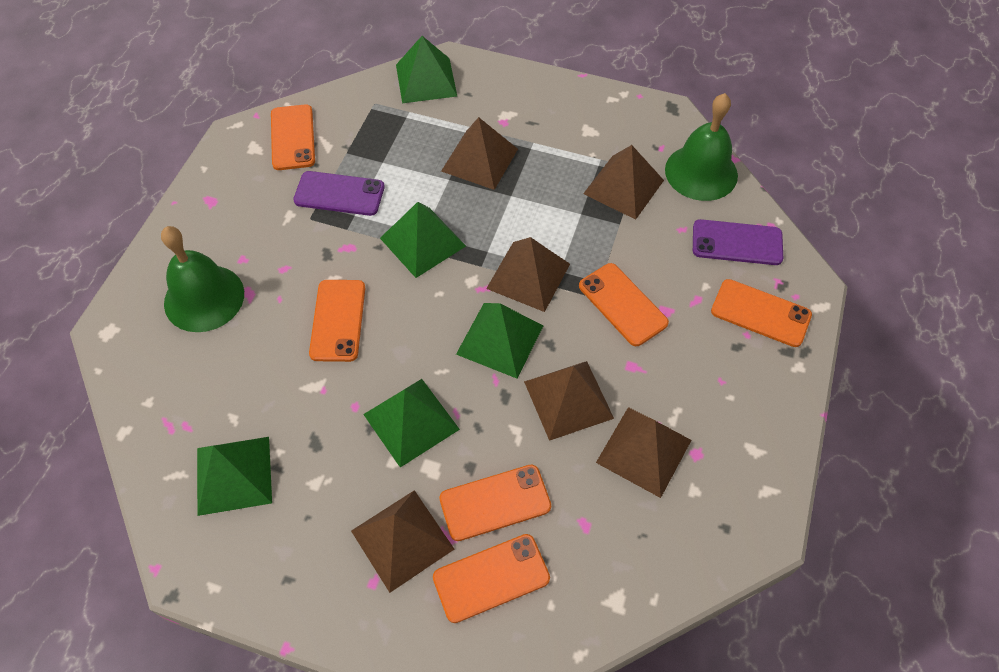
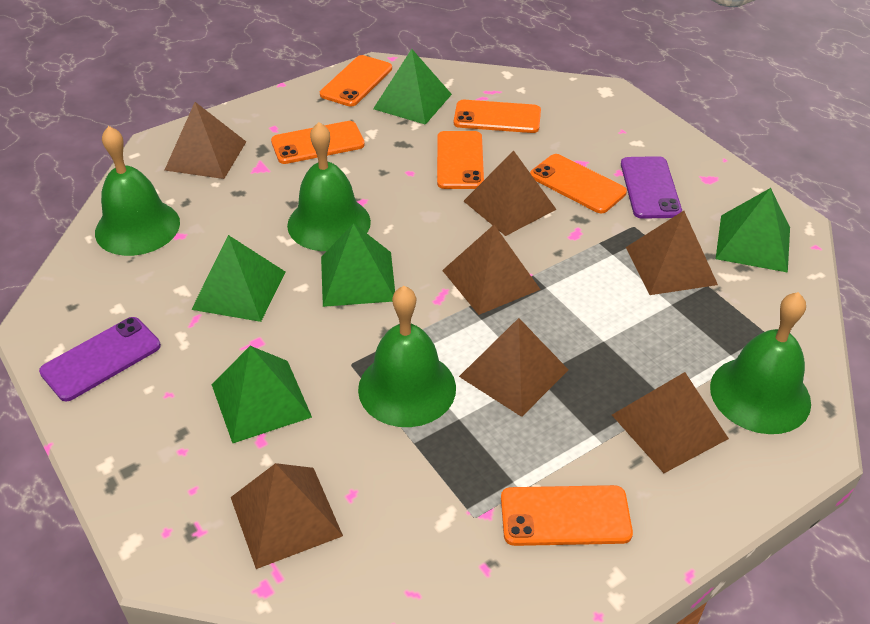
brown pyramid: [351,490,454,593] [441,117,518,190] [486,237,570,312] [524,361,614,441] [583,145,664,220] [596,407,691,498] = 6 -> [164,102,246,179] [231,463,343,569] [442,225,541,315] [459,318,569,417] [464,151,557,236] [612,372,729,473] [626,211,718,295] = 7
green bell: [161,226,244,332] [665,93,738,201] = 2 -> [95,126,180,256] [287,122,371,251] [358,286,456,427] [710,292,811,434] = 4

